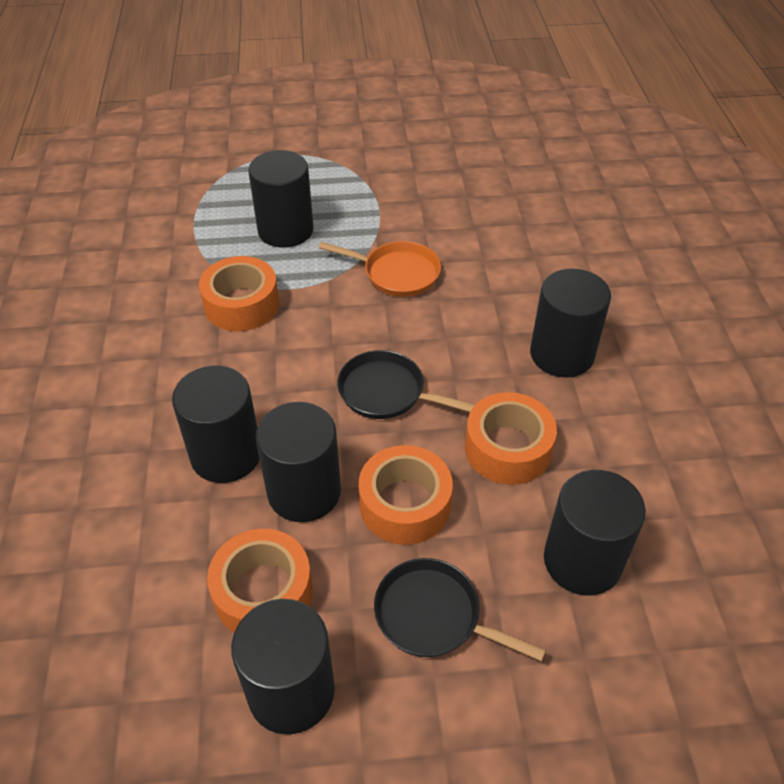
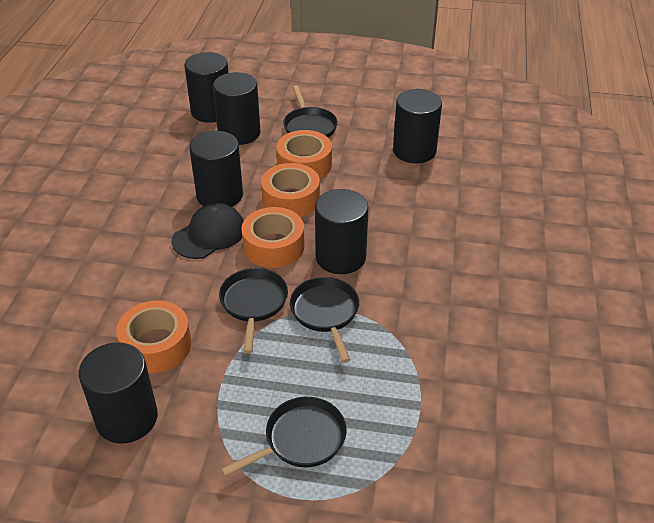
black cap: none = 0 -> [172,203,244,259] = 1
black pan: [337,350,476,419] [374,558,546,661] = 2 -> [219,268,288,353] [221,397,346,477] [283,85,338,138] [290,277,359,363] = 4
orange pan: [319,241,441,297] = 1 -> none = 0

